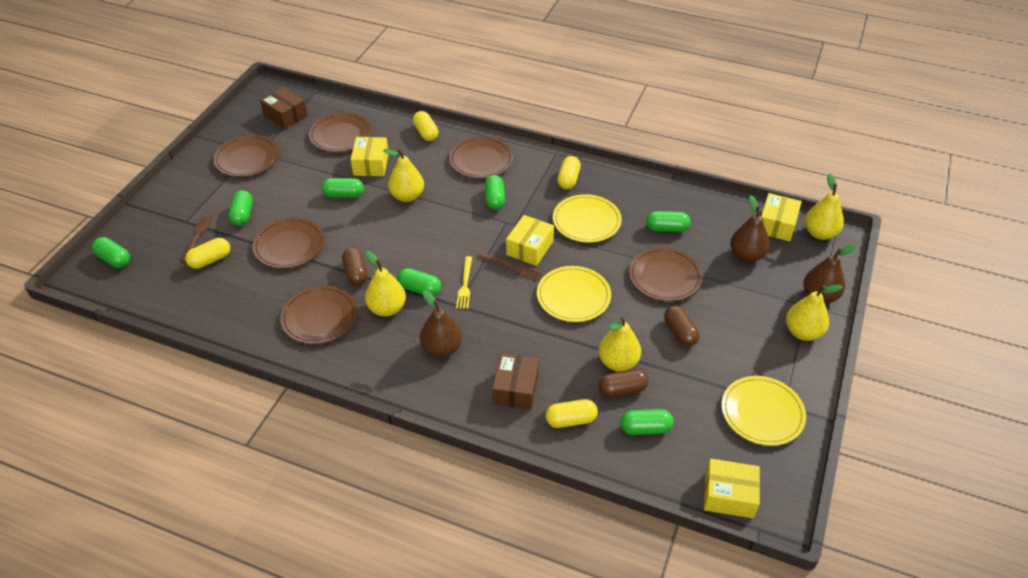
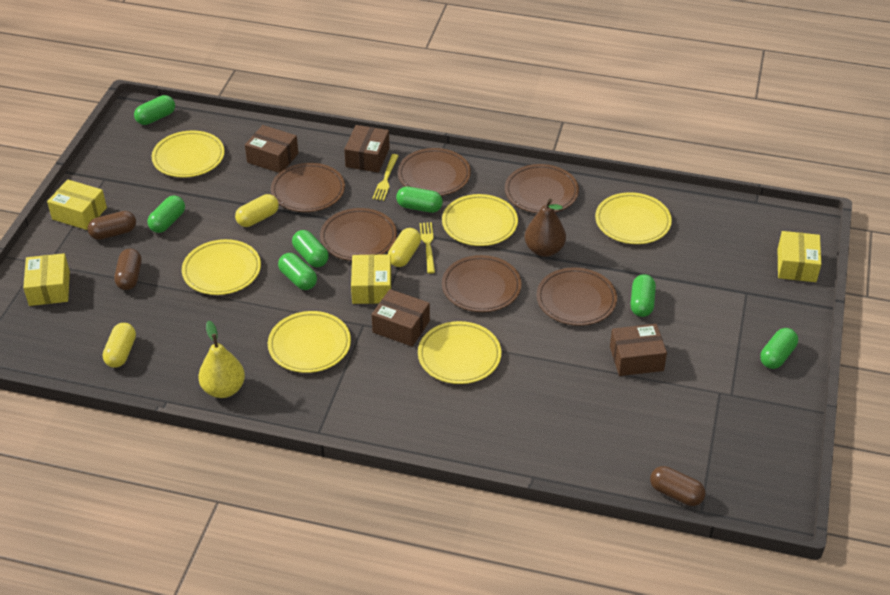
brown box: [260,87,308,129] [492,353,539,410] = 2 -> [245,125,298,173] [344,125,390,172] [372,289,430,347] [610,324,667,376] = 4
brown fork: [180,215,213,262] [477,252,542,281] = 2 -> none = 0
brown pear: [420,290,462,358] [730,195,770,262] [803,244,857,304] = 3 -> [525,198,566,257] = 1
yellow capsule: [185,238,230,269] [413,111,438,141] [546,399,598,428] [557,156,581,189] = 4 -> [103,323,136,368] [235,194,279,227] [388,228,421,267] = 3
yellow fork: [456,256,472,309] = 1 -> [372,154,399,201] [420,222,435,273] = 2
yellow pear: [365,251,406,316] [383,149,424,202] [598,317,641,372] [786,285,843,341] [805,173,844,240] = 5 -> [198,320,245,398] = 1
yellow plate: [537,266,611,322] [553,194,622,242] [722,376,806,446] = 3 -> [152,130,225,178] [182,239,261,295] [268,311,351,373] [418,321,501,384] [442,194,518,246] [595,192,672,244] = 6

